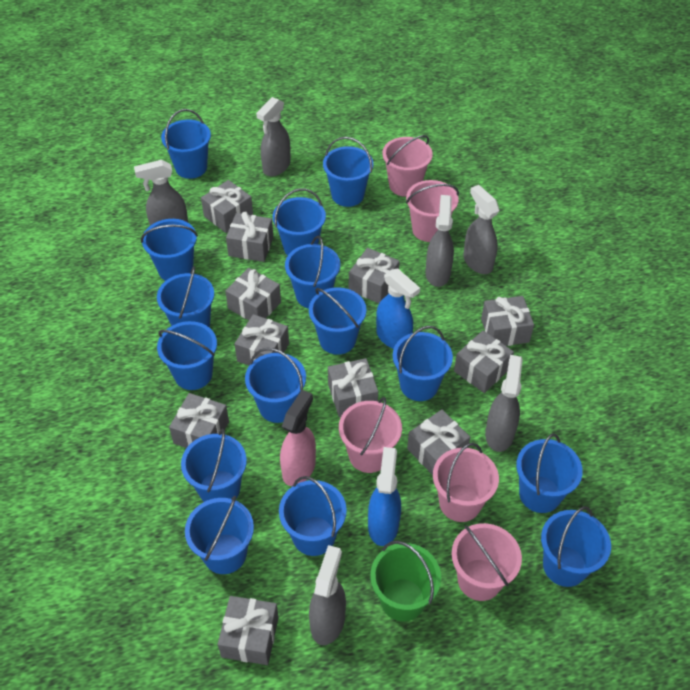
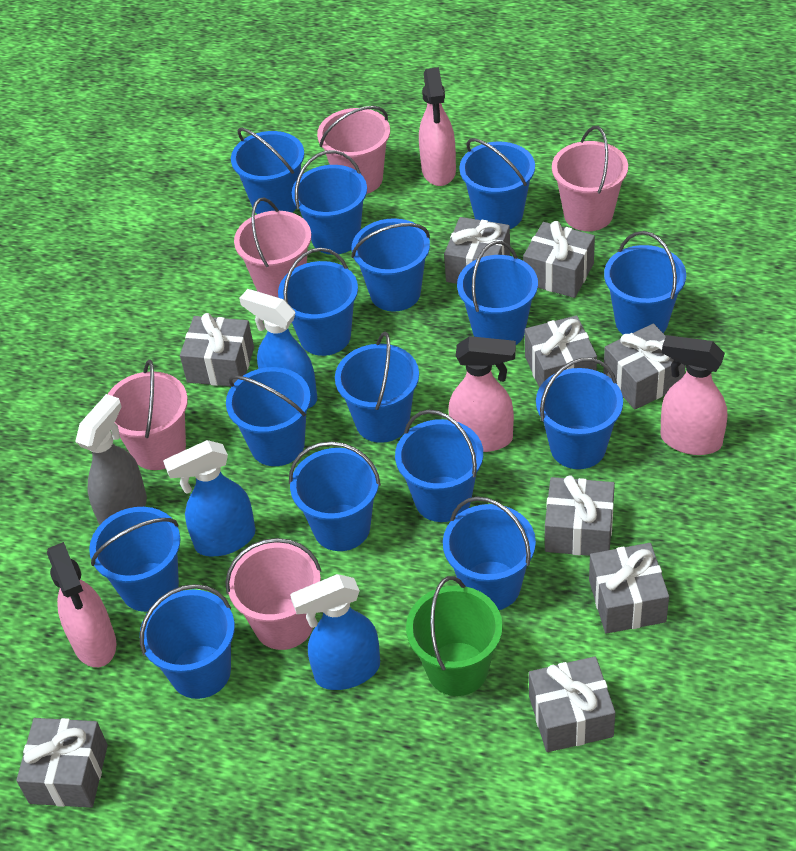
blue spray bottle: [368,447,401,546] [376,269,420,349] = 2 -> [163,440,256,557] [239,289,317,409] [290,574,380,690] = 3
grey gift: [169,393,229,448] [201,180,253,233] [218,596,279,665] [225,268,281,320] [226,211,273,262] [235,314,289,365] [328,358,378,417] [349,248,400,303] [407,409,470,475] [454,330,514,393] [481,296,534,346] = 11 -> [16,718,108,808] [180,313,254,386] [444,217,510,284] [523,221,595,298] [525,315,597,387] [529,656,615,752] [545,475,615,556] [589,543,669,634] [603,323,686,409] = 9
grey spray bottle: [134,160,188,226] [256,97,291,176] [309,545,346,645] [426,195,454,287] [463,185,499,274] [485,355,523,452] = 6 -> [75,394,147,525] = 1
pink spray bottle: [280,390,316,486] = 1 -> [47,542,116,667] [419,67,456,186] [448,336,516,452] [660,335,727,455] = 4

